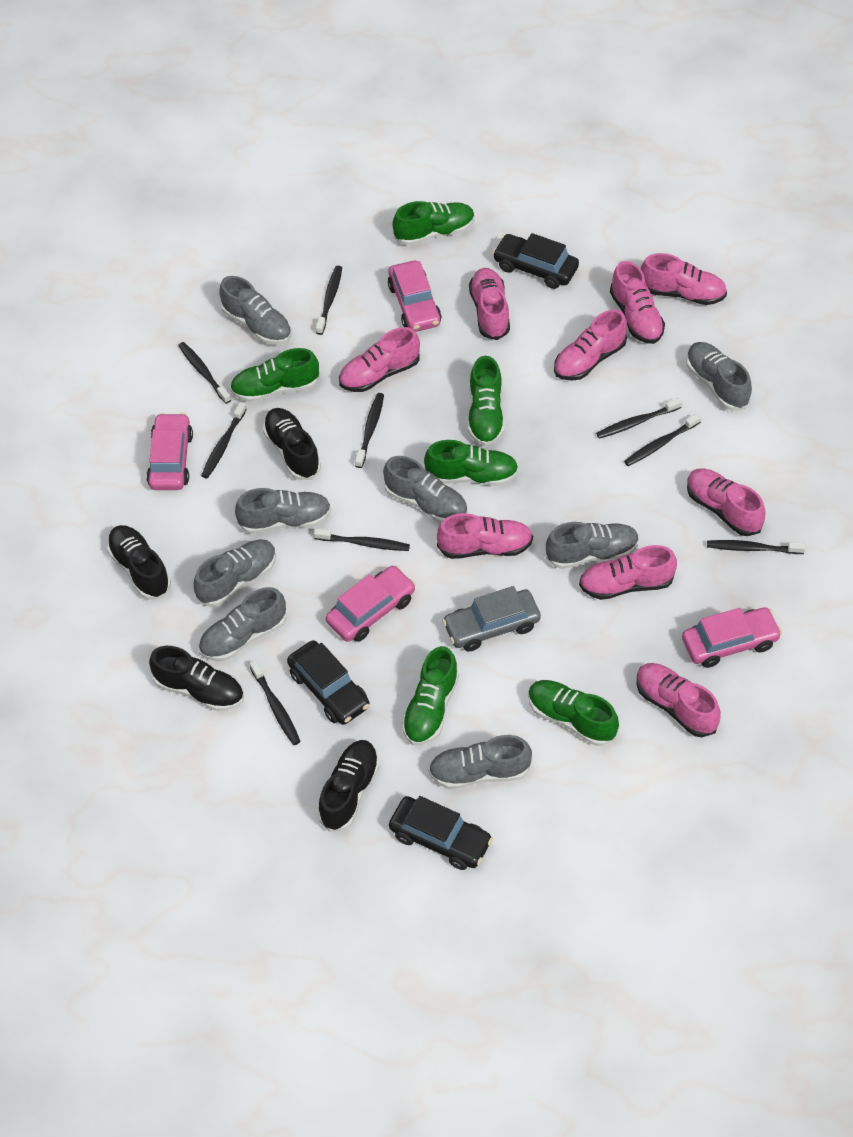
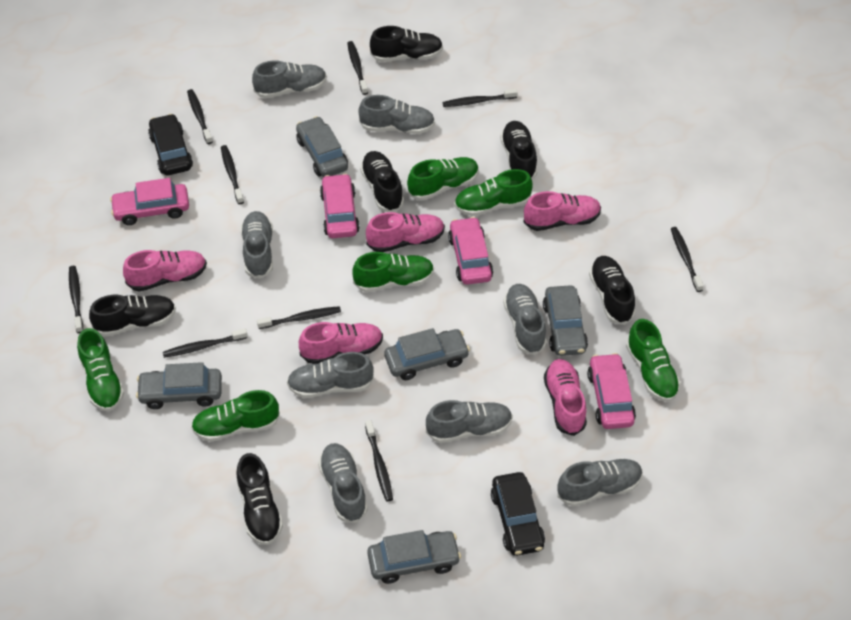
black car: [287,640,370,725] [389,796,493,870] [492,233,579,289] = 3 -> [148,114,193,175] [491,472,545,556] = 2
black shoe: [107,525,171,600] [149,646,244,711] [263,408,321,480] [318,740,379,832] = 4 -> [89,295,176,337] [236,453,283,545] [360,151,404,212] [370,26,443,62] [500,121,537,179] [589,256,635,325] = 6
grey car: [442,586,541,651] = 1 -> [136,362,222,409] [296,116,348,177] [367,530,461,584] [384,328,470,380] [543,285,588,356] = 5
pink shoe: [339,327,420,392] [437,513,533,559] [469,268,510,340] [554,310,627,381] [579,545,677,600] [610,261,665,344] [637,663,721,737] [640,253,727,305] [687,468,766,536] = 9 -> [123,250,207,291] [299,322,383,364] [366,212,445,252] [523,191,601,231] [544,359,587,436] = 5

